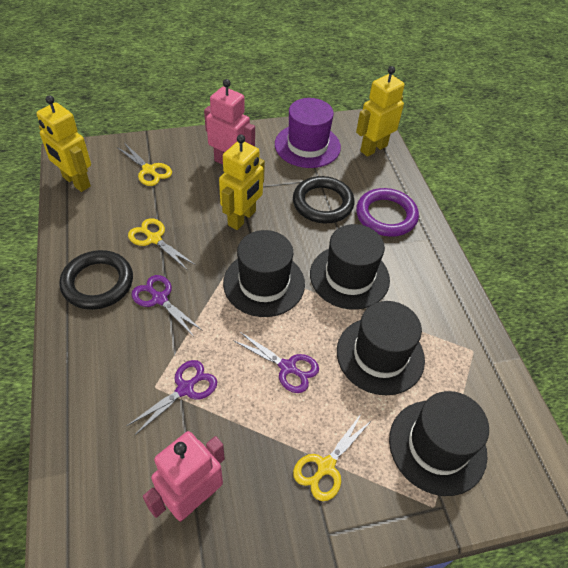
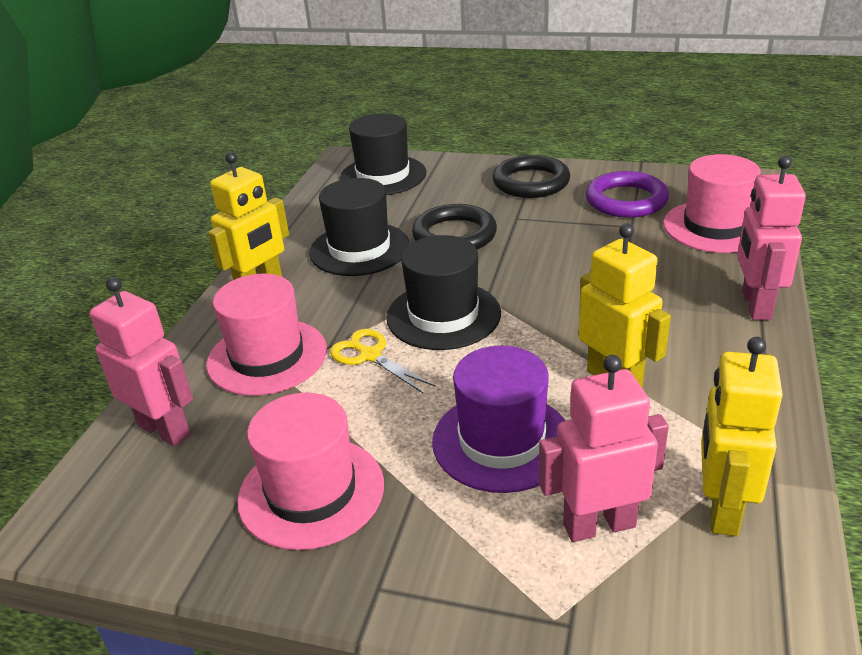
black hat: [223,230,305,317] [310,224,390,310] [337,301,425,395] [389,391,489,496] = 4 -> [309,178,410,276] [340,113,426,195] [386,235,501,350] = 3
pink hat: none = 0 -> [206,274,327,396] [237,393,384,550] [663,154,761,253] = 3
pink robot: [143,431,225,522] [204,79,255,165] = 2 -> [90,277,193,446] [539,355,669,542] [737,156,806,320] = 3
purple scissors: [127,360,217,436] [132,275,203,337] [233,332,319,393] = 3 -> none = 0
yellow scissors: [117,143,172,186] [128,218,195,270] [293,414,372,501] = 3 -> [330,329,435,393] = 1

